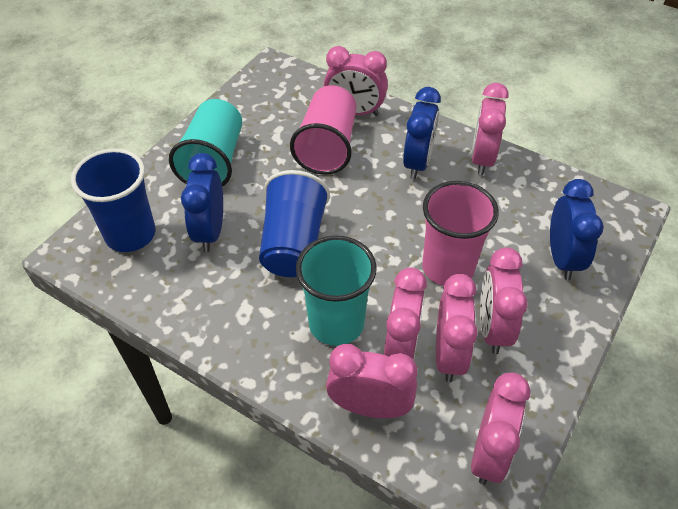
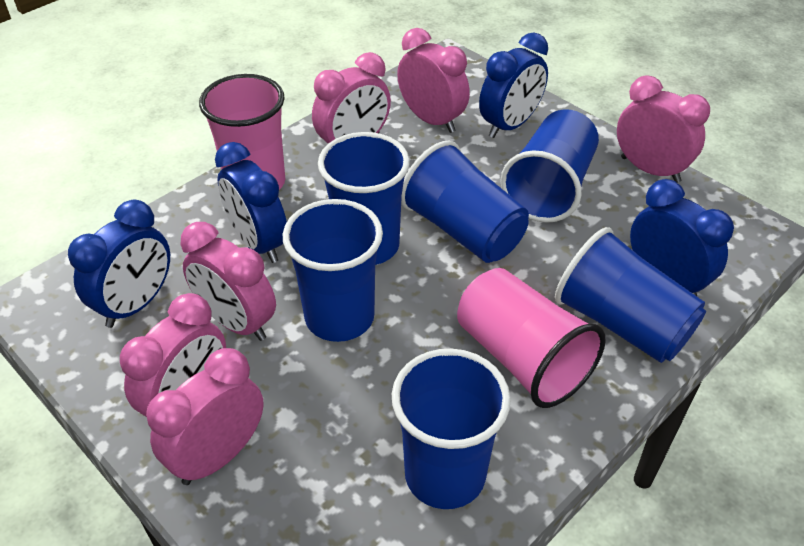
blue clock: [181,153,223,252] [403,87,441,179] [550,179,604,280] = 3 -> [68,200,170,328] [215,142,287,263] [479,32,548,138] [630,179,734,296] = 4
blue cup: [71,149,155,252] [259,170,330,277] = 2 -> [283,199,383,342] [318,132,410,265] [392,349,511,509] [401,141,529,263] [501,109,599,223] [555,227,706,363] = 6
pink clock: [324,46,388,116] [326,344,417,418] [384,267,427,360] [436,274,478,382] [471,83,509,175] [471,373,531,485] [480,247,528,354] = 7 -> [120,293,226,417] [146,348,264,485] [181,222,276,341] [312,52,391,143] [397,28,470,133] [617,75,710,183] = 6
turquoise cup: [169,99,242,187] [296,236,377,346] = 2 -> none = 0

